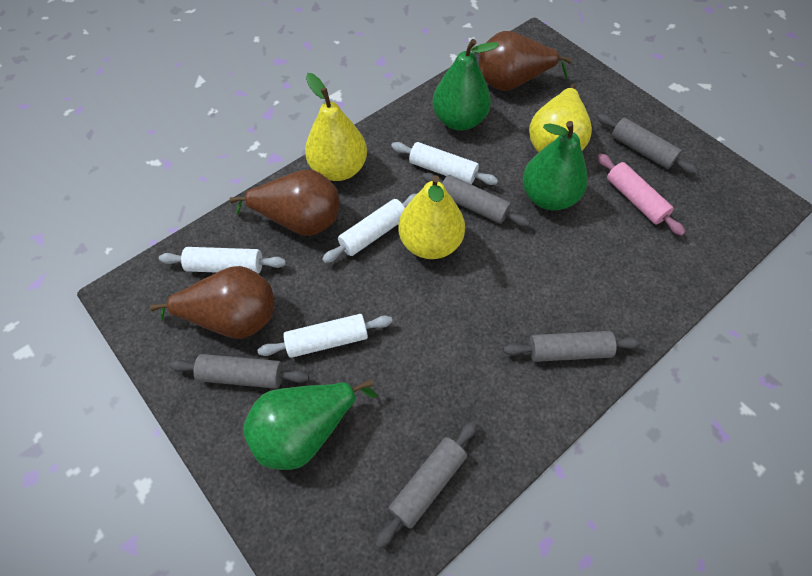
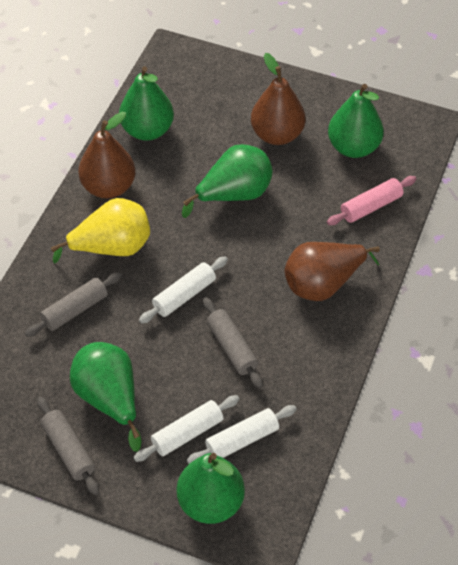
green pear: [243,379,377,470] [433,39,499,131] [522,121,588,210] = 3 -> [70,342,141,452] [119,66,174,141] [177,453,245,524] [182,144,273,218] [328,84,384,158] = 5
grey rolling pin: [169,354,309,389] [375,421,477,548] [422,173,530,227] [503,331,641,362] [597,114,698,174] = 5 -> [25,272,122,337] [37,397,99,495] [203,297,263,389] = 3
white rolling pin: [159,247,286,273] [258,314,393,358] [322,194,417,263] [391,142,498,185] = 4 -> [133,395,239,462] [139,256,228,324] [187,405,297,464] = 3
yellow pear: [305,73,367,181] [398,175,465,259] [529,84,592,153] = 3 -> [51,198,150,263] = 1

